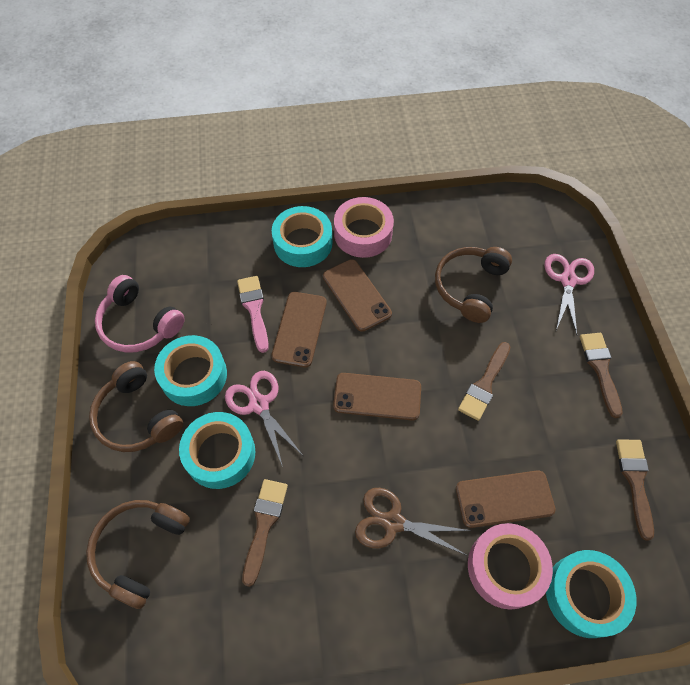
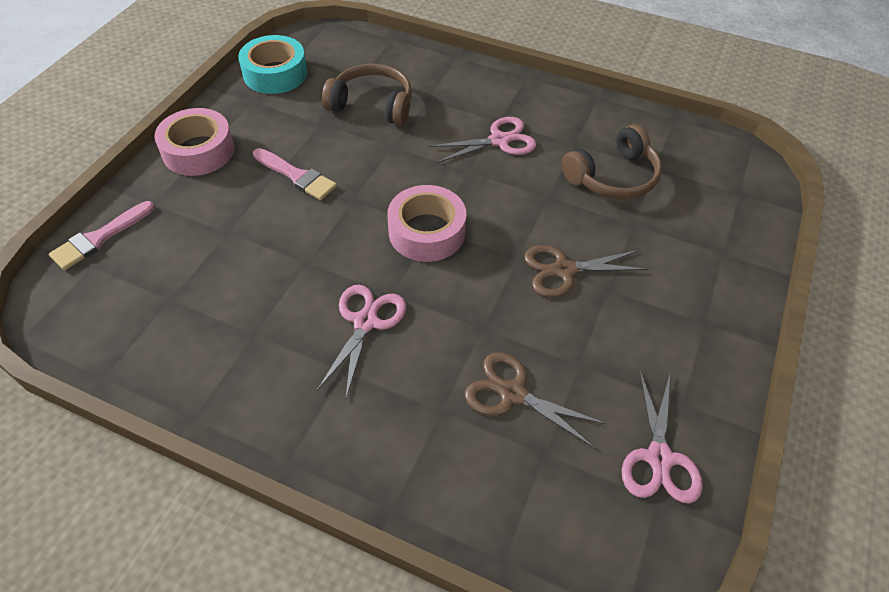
brown brush: [242,479,288,587] [458,342,510,421] [580,333,623,418] [616,439,654,541] = 4 -> none = 0
brown headphones: [86,500,190,609] [89,361,183,452] [435,247,512,323] = 3 -> [322,64,412,125] [562,124,662,199] = 2
brown phone: [271,292,327,368] [323,259,392,332] [333,373,421,421] [456,470,556,528] = 4 -> none = 0
brown scissors: [355,488,472,555] = 1 -> [465,352,607,448] [524,245,648,297] = 2
pink brush: [237,276,269,353] = 1 -> [49,201,154,270] [253,148,337,200] = 2
pink headphones: [95,275,185,353] = 1 -> none = 0
pink scissors: [225,371,302,467] [544,254,594,335] = 2 -> [317,285,406,397] [429,117,536,163] [622,370,703,504] = 3
turquoise tape: [154,335,227,406] [179,412,256,489] [272,206,332,267] [546,550,636,638] = 4 -> [238,35,307,94] = 1

